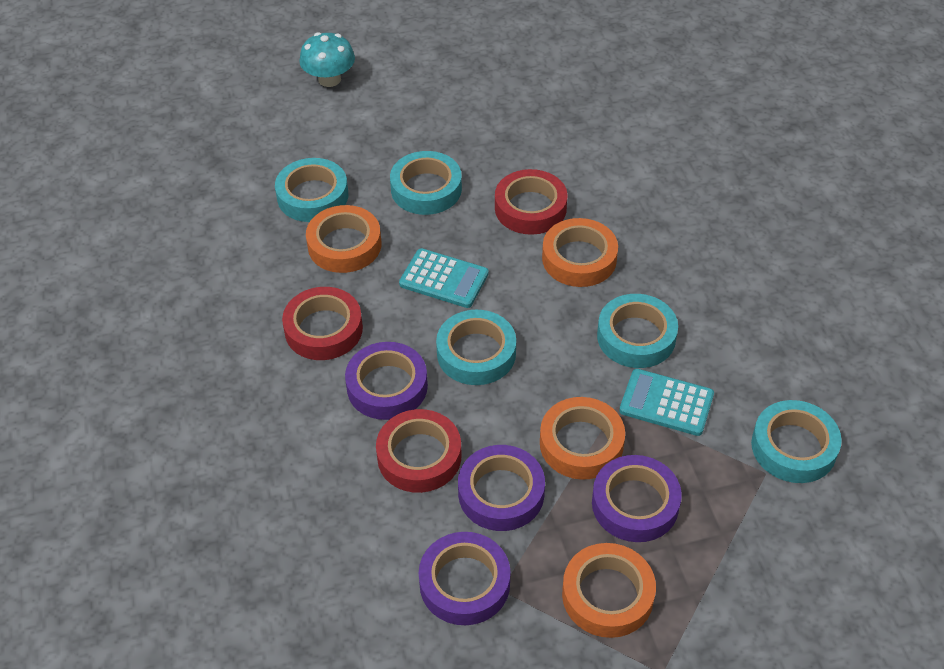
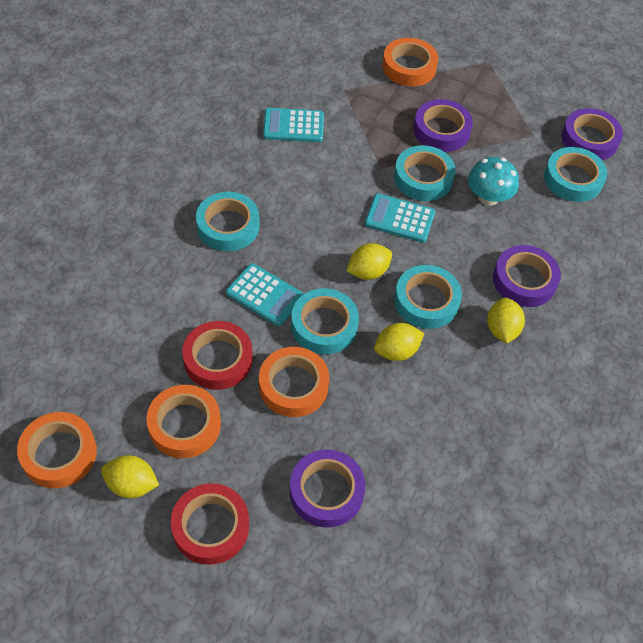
red tape: [282,287,363,360] [376,409,462,493] [495,169,568,235] = 3 -> [171,483,249,565] [182,321,253,390] = 2
turquoise calculator: [399,248,489,308] [619,369,714,436] = 2 -> [226,263,304,326] [263,108,324,142] [365,194,435,242] = 3
yellow lemon: none = 0 -> [101,455,159,498] [347,243,392,280] [374,323,424,361] [487,298,525,343] = 4

